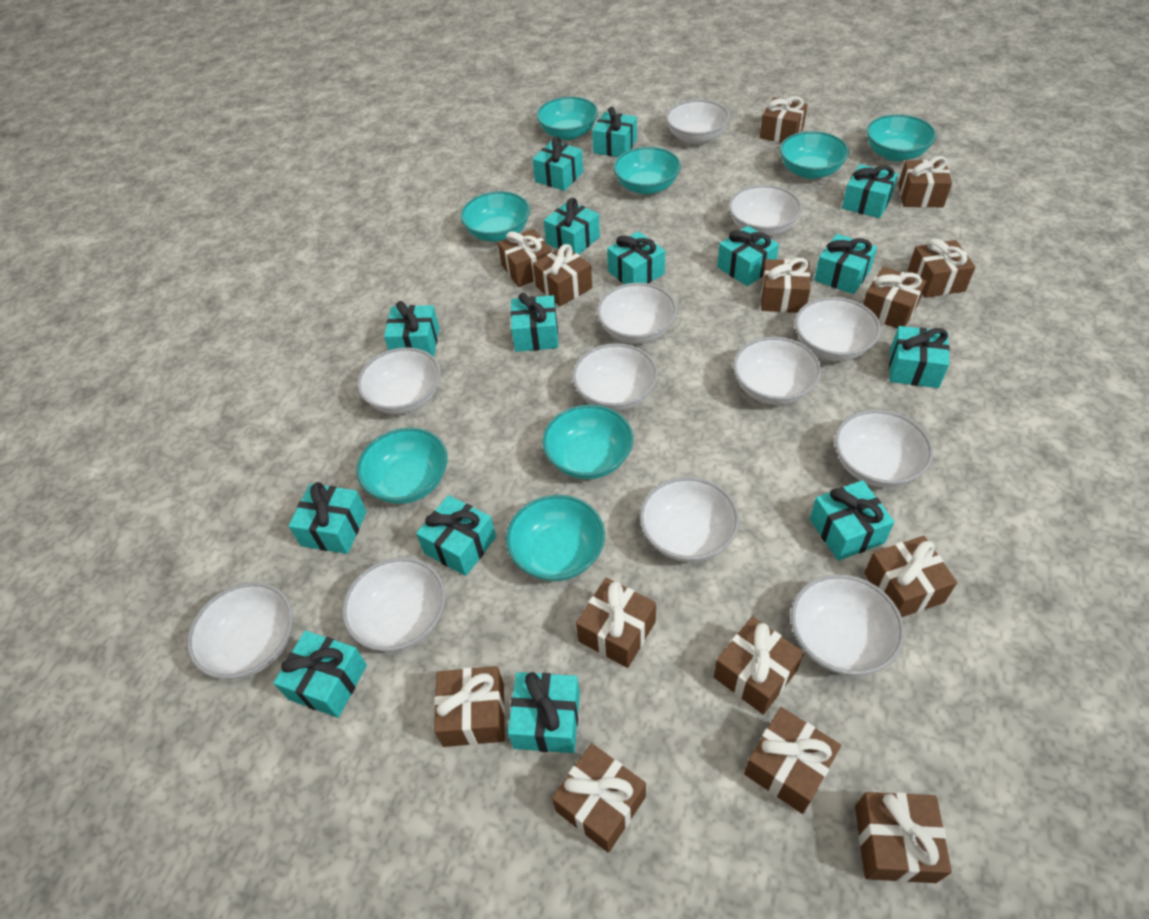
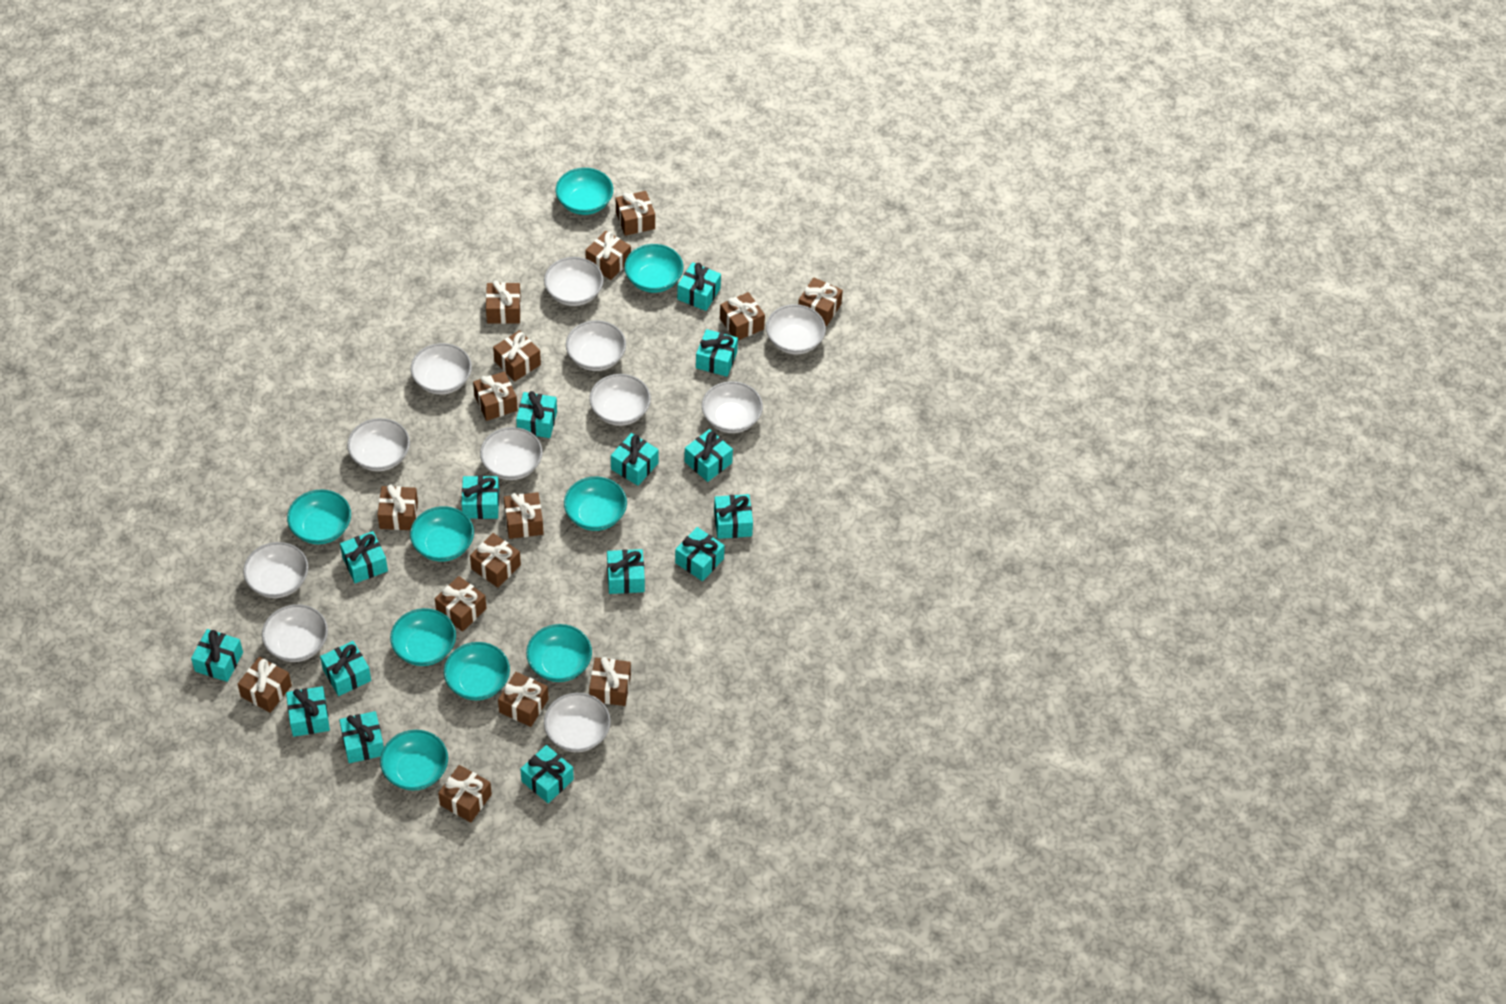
brown gift: [434,666,505,747] [498,229,552,287] [533,244,592,306] [552,743,646,853] [576,578,656,668] [714,617,804,715] [744,707,841,814] [760,96,808,143] [761,258,811,313] [855,792,952,883] [863,267,927,328] [864,536,957,617] [898,156,952,208] [907,238,976,298] = 14 -> [238,657,292,713] [377,485,418,530] [435,576,487,632] [438,765,492,823] [470,533,521,588] [473,371,518,421] [486,280,521,324] [493,330,541,382] [498,672,549,727] [504,492,544,539] [585,231,631,280] [589,657,631,706] [616,191,655,236] [720,292,765,340] [798,277,843,326] = 15
turquoise bowl: [356,428,448,504] [460,191,530,242] [506,495,605,581] [536,97,598,140] [542,405,633,479] [613,147,681,195] [780,131,849,179] [866,114,936,162] = 8 -> [287,489,351,544] [380,730,448,791] [390,608,456,666] [410,506,474,562] [444,642,510,700] [526,624,592,682] [556,168,613,215] [564,477,627,531] [624,244,683,293] = 9
white bowl: [187,582,293,679] [342,557,446,651] [357,348,441,414] [572,343,658,411] [597,283,677,344] [640,477,739,562] [666,100,730,144] [729,185,802,236] [733,337,821,405] [791,574,904,675] [795,297,881,361] [835,410,933,488] = 12 -> [243,542,308,598] [262,604,328,662] [347,418,410,471] [411,343,472,395] [480,427,543,480] [544,257,604,306] [544,693,611,752] [566,320,626,371] [589,374,651,426] [702,381,763,433] [766,304,826,354] = 11

